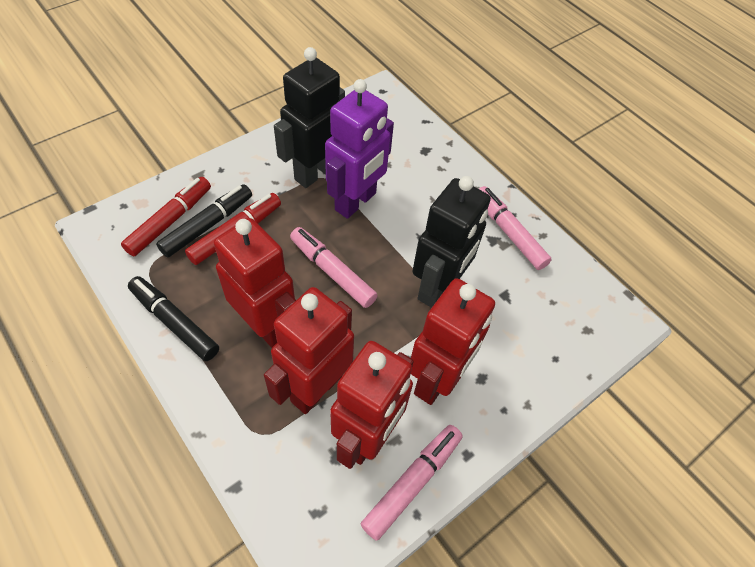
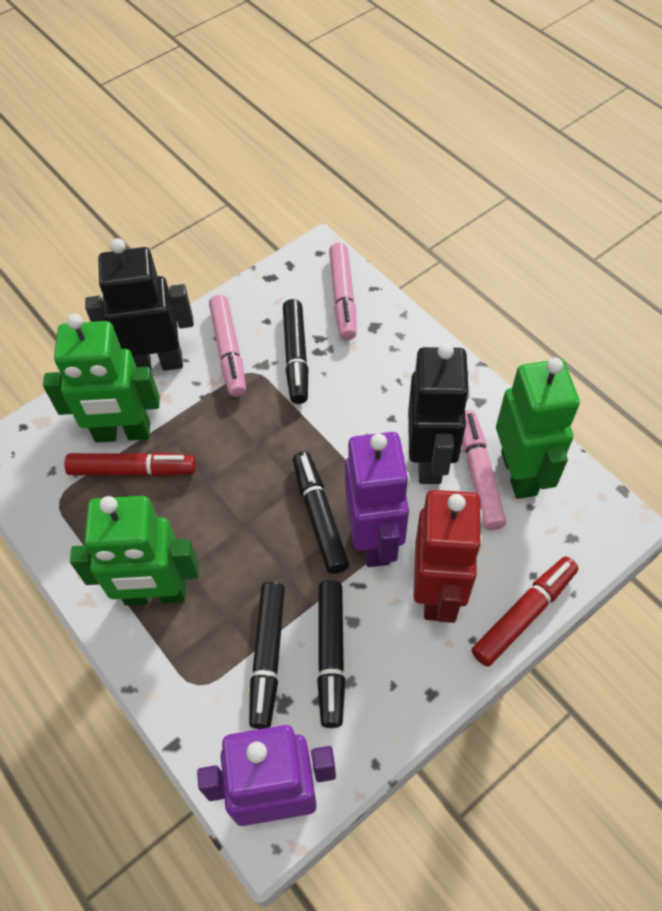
black marker: [128,276,219,361] [156,184,252,258] = 2 -> [249,582,285,729] [283,299,308,404] [293,451,349,574] [317,580,345,728] = 4
green robot: none = 0 -> [43,314,160,442] [70,496,199,606] [496,358,580,499] = 3
purple robot: [325,79,394,219] = 1 -> [197,725,336,826] [345,432,410,567] = 2
red robot: [214,218,296,348] [264,287,354,414] [330,341,414,469] [411,278,495,405] = 4 -> [413,490,483,623] = 1

